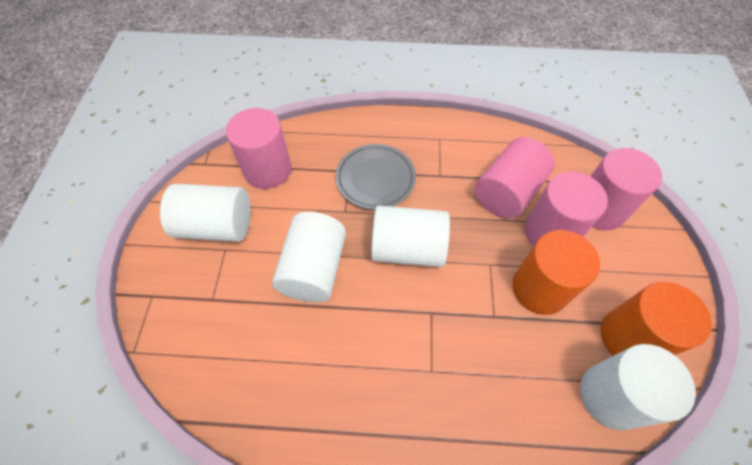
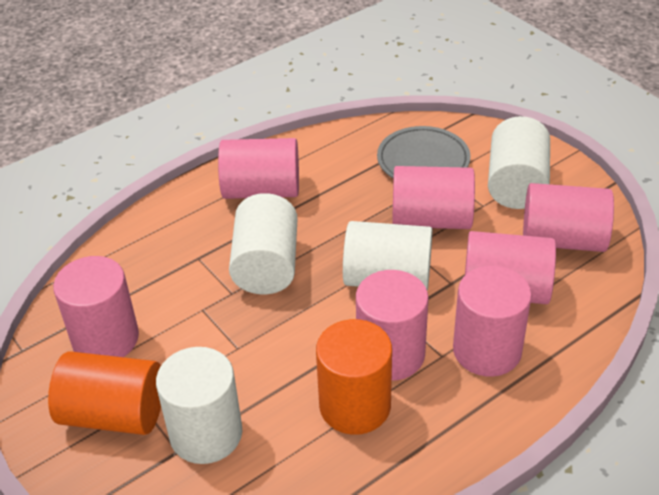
pink cylinder: [226,108,292,189] [475,137,555,218] [525,172,608,246] [590,148,662,230] = 4 -> [53,256,139,357] [218,138,299,199] [356,270,429,381] [392,166,475,229] [453,266,532,377] [465,231,556,304] [523,183,614,252] = 7

